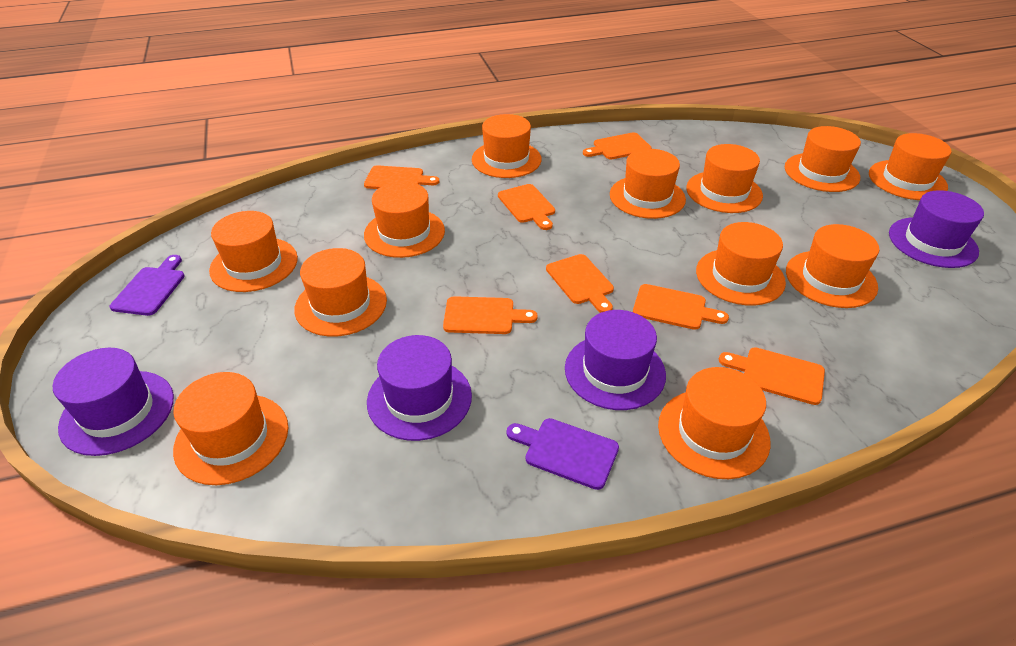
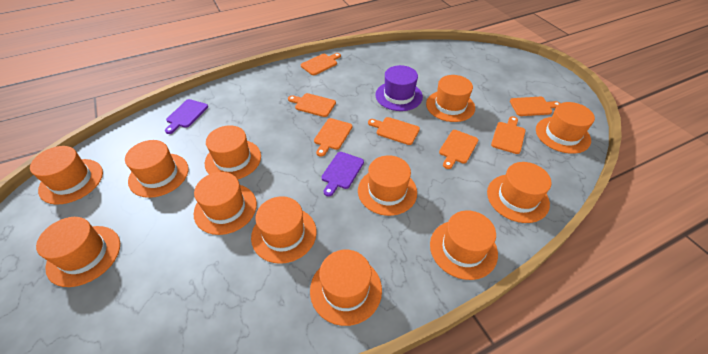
purple hat: [53,348,174,456] [367,335,472,441] [565,310,666,410] [889,190,984,268] = 4 -> [375,65,423,111] = 1

